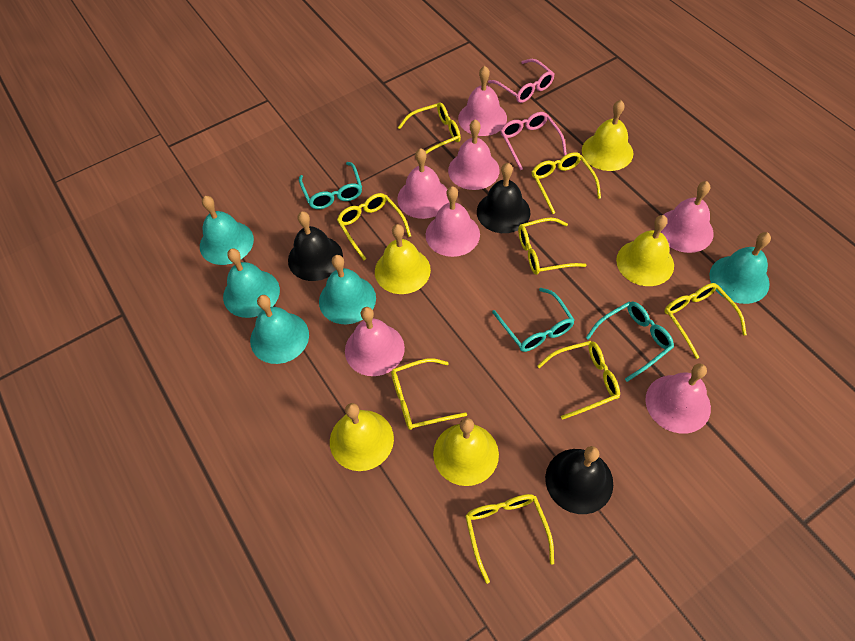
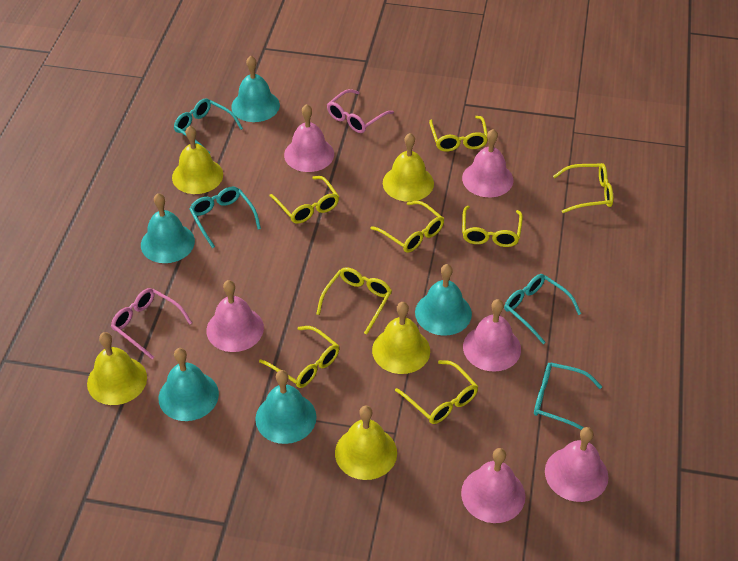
black bell: [288,211,343,281] [477,163,530,233] [545,446,613,514] = 3 -> none = 0
pink bell: [345,307,405,376] [397,148,449,219] [426,186,480,257] [448,120,500,190] [458,66,507,136] [645,363,711,434] [661,181,714,253] = 7 -> [206,280,264,352] [284,104,334,172] [461,448,525,523] [462,129,513,197] [463,299,521,372] [545,427,608,502] = 6
turquoise glasses: [299,162,362,209] [492,288,575,352] [586,301,674,382] = 3 -> [174,98,243,154] [189,187,261,248] [504,274,581,344] [534,362,602,430] = 4

